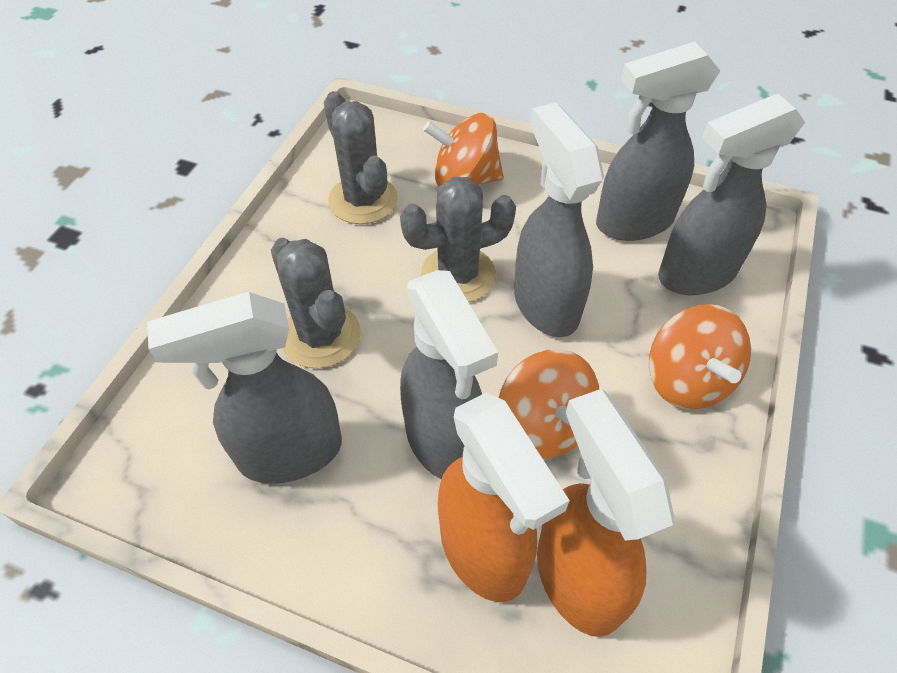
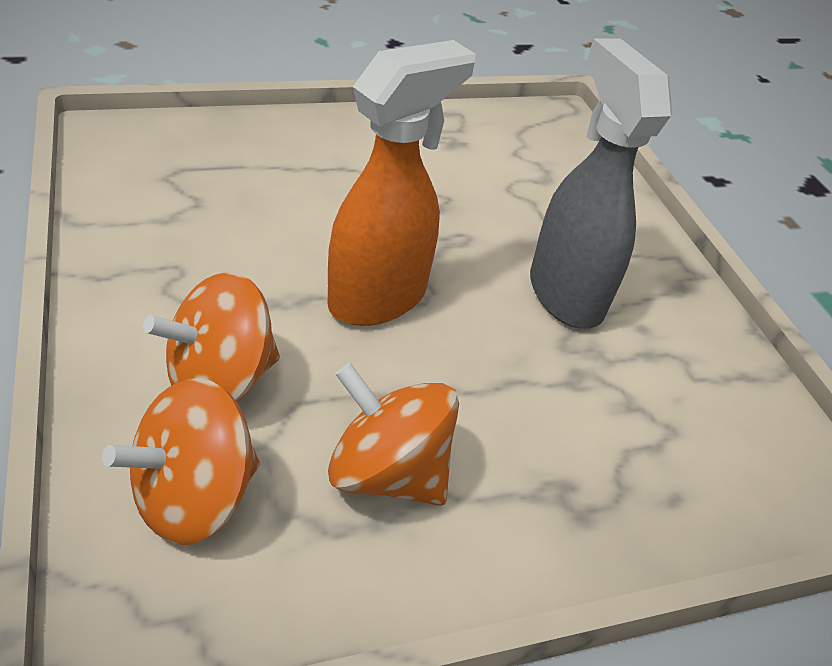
grey cactus: [271,238,361,368] [324,91,398,224] [400,177,516,302] = 3 -> none = 0
grey spray bottle: [147,292,342,484] [400,270,498,479] [514,102,604,337] [596,42,720,241] [658,94,805,295] = 5 -> [530,38,672,328] = 1
orange spray bottle: [438,393,570,602] [537,389,674,637] = 2 -> [328,40,475,326] = 1

